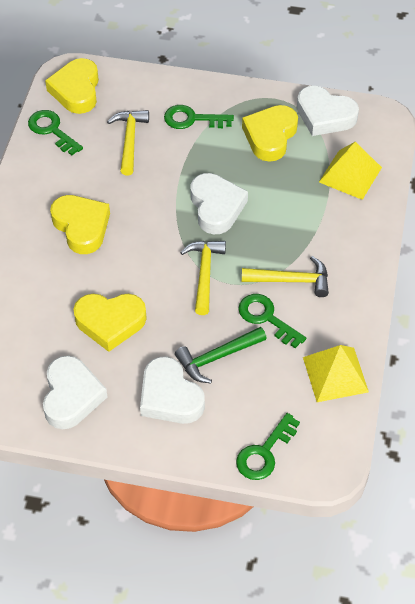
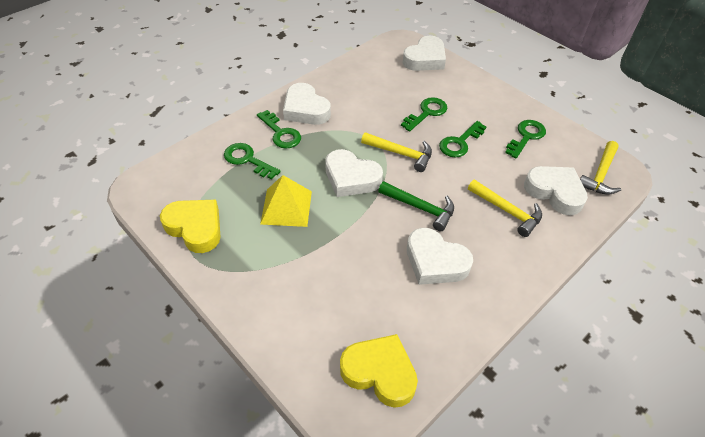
green key: [28,110,83,155] [164,105,234,129] [236,413,300,480] [238,294,306,348] = 4 -> [224,143,281,179] [257,110,301,149] [401,97,447,132] [439,121,487,157] [505,120,546,159] = 5
white heart: [43,356,107,429] [140,356,205,424] [191,173,248,234] [297,86,359,136] = 4 -> [283,83,331,125] [325,149,383,197] [402,36,446,71] [407,228,473,285] [524,166,588,215] = 5
yellow heart: [45,58,99,114] [50,195,110,254] [73,294,147,352] [242,105,298,162] = 4 -> [160,200,221,253] [340,334,418,408] = 2
yellow pyramid: [303,345,369,402] [319,142,382,200] = 2 -> [260,175,312,227] = 1

